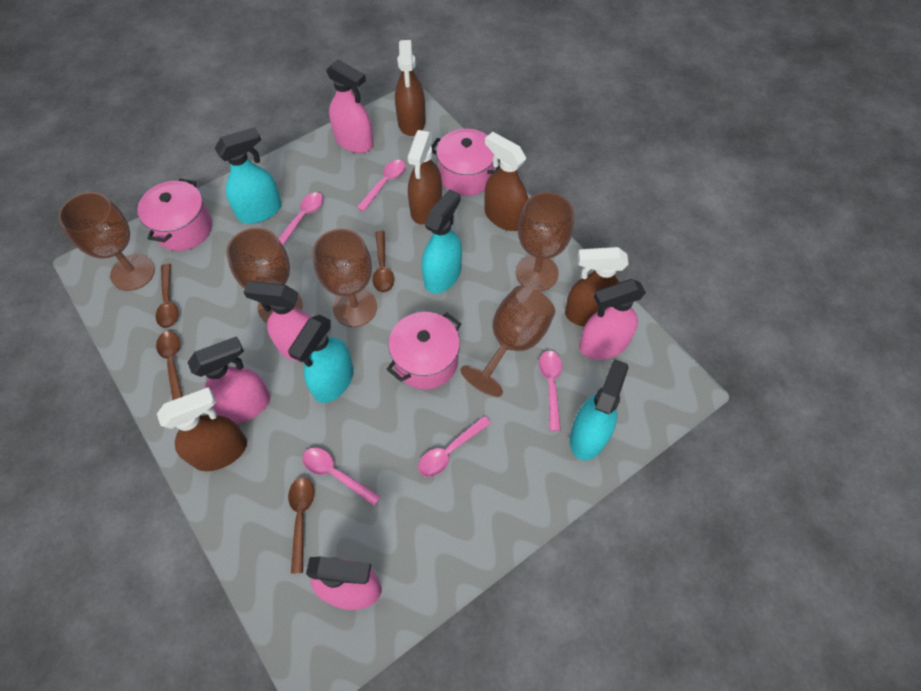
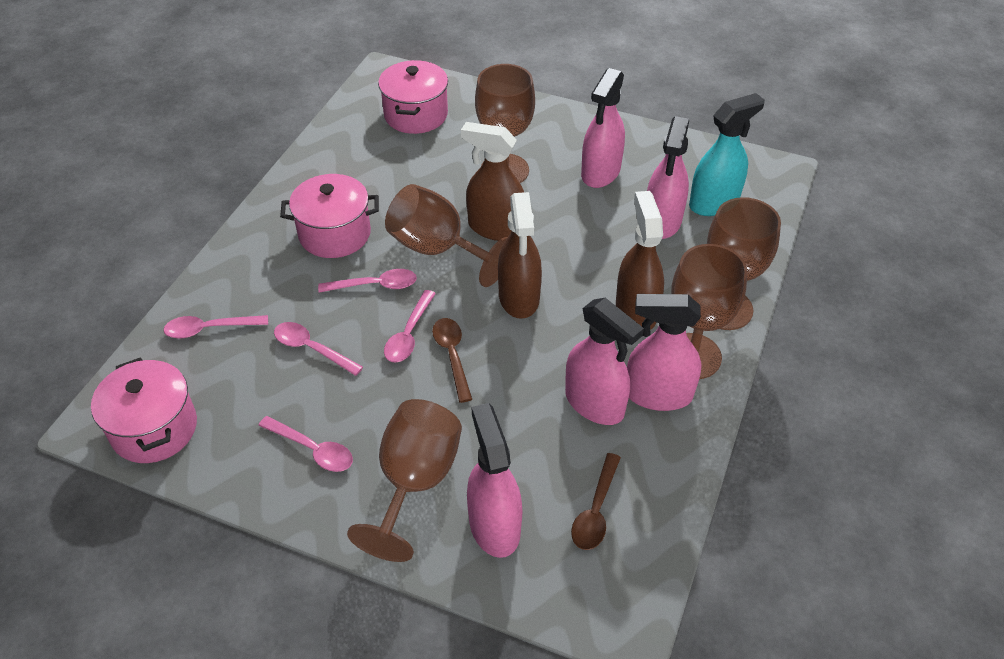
brown spoon: [156,264,179,328] [156,331,183,400] [288,477,314,574] [372,231,394,293] = 4 -> [432,318,472,403] [571,453,621,550] = 2
brown spray bottle: [157,387,247,471] [395,40,425,136] [407,130,442,225] [484,132,528,231] [565,247,629,327] = 5 -> [461,122,524,241] [498,192,542,319] [616,191,664,330] = 3
turquoise spray bottle: [215,127,282,224] [288,315,354,403] [422,189,462,293] [570,359,629,461] = 4 -> [689,93,765,216] = 1

